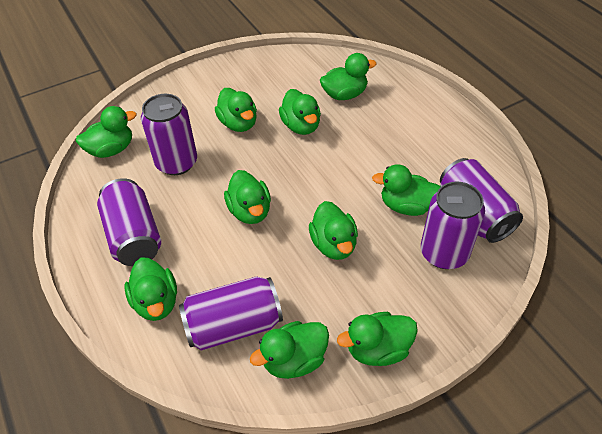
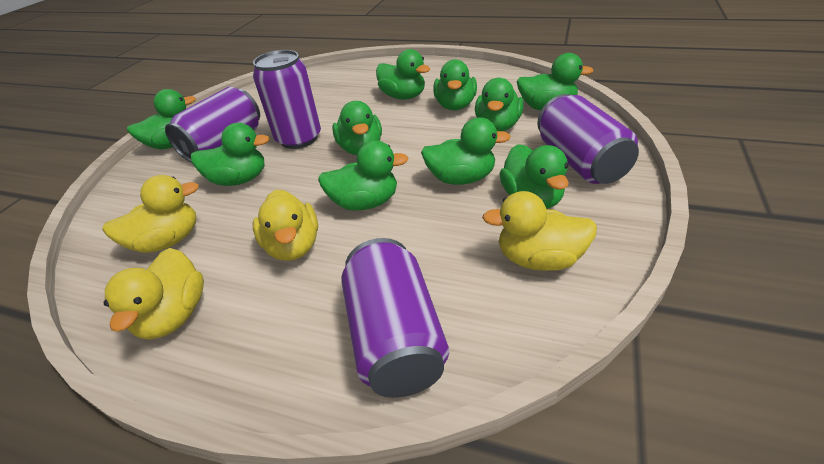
purple can: [97,178,161,266] [141,94,197,175] [179,276,283,351] [421,181,485,269] [440,158,523,243] = 5 -> [165,87,260,162] [253,50,321,149] [341,238,449,398] [537,94,639,184] = 4
yellow duck: none = 0 -> [103,175,199,253] [104,248,204,340] [253,190,318,261] [482,191,597,271] = 4

